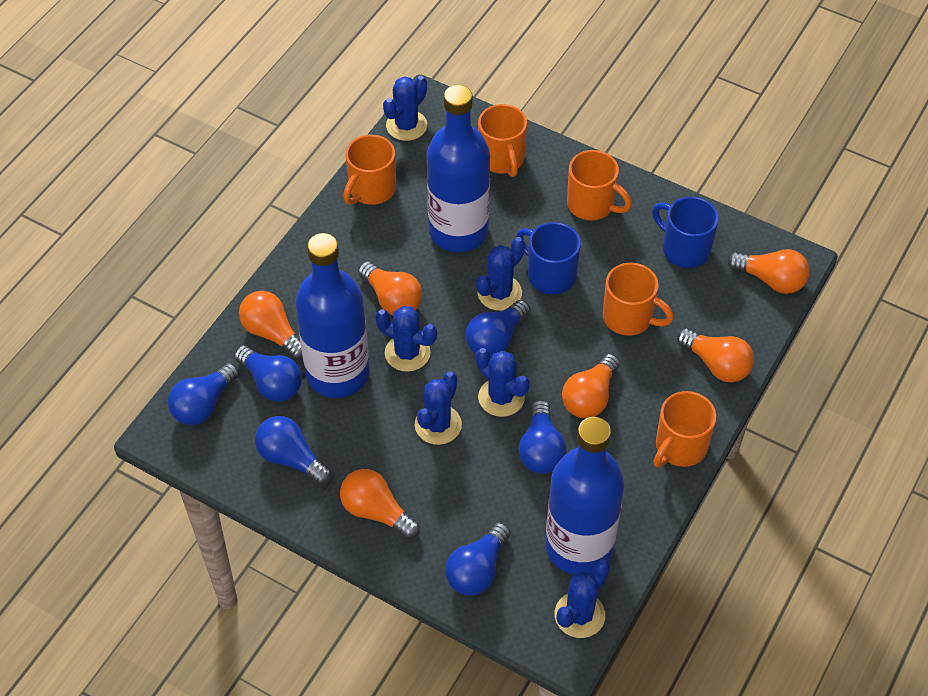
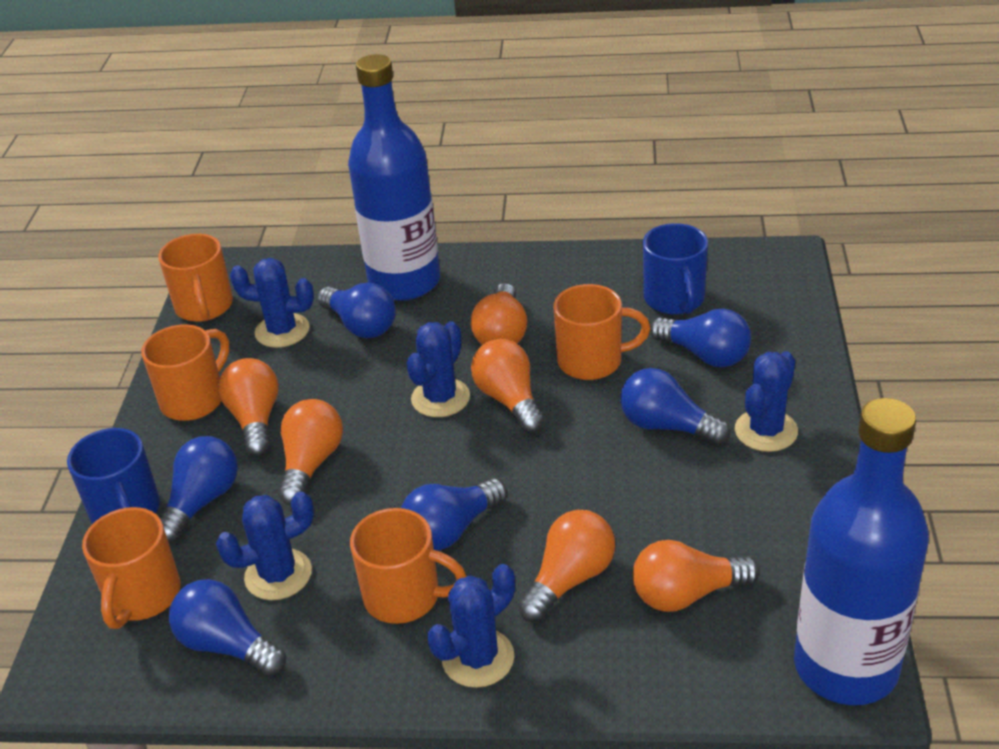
blue bottle: [295,233,369,398] [427,85,490,252] [545,417,624,575] = 3 -> [348,54,440,301] [794,398,929,705] = 2
blue cactus: [375,306,437,372] [383,76,427,141] [415,371,462,445] [476,237,525,311] [476,348,530,417] [555,559,610,638] = 6 -> [216,491,314,600] [230,258,314,348] [406,321,470,417] [427,564,515,688] [735,351,798,452] = 5

